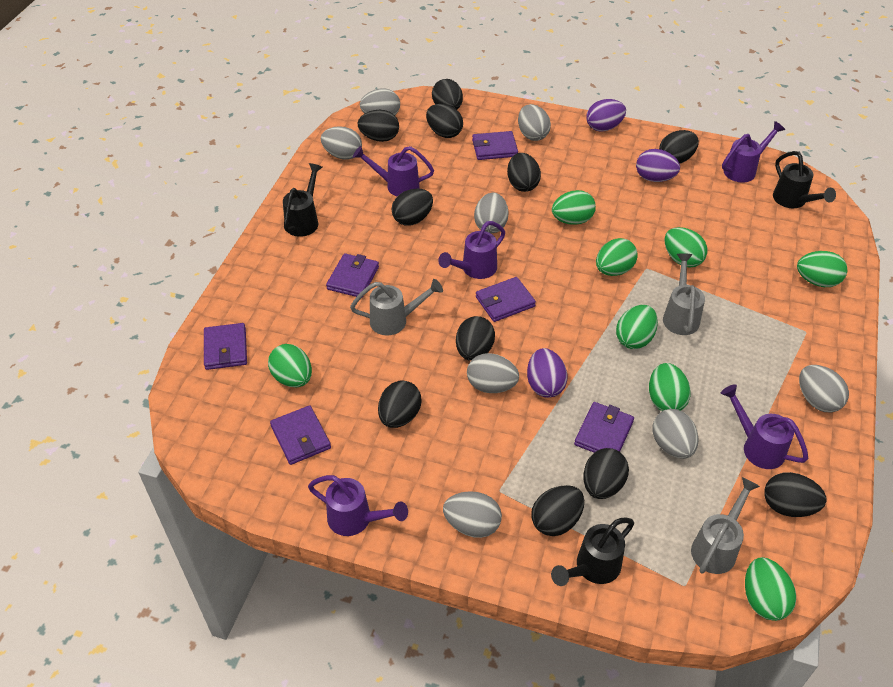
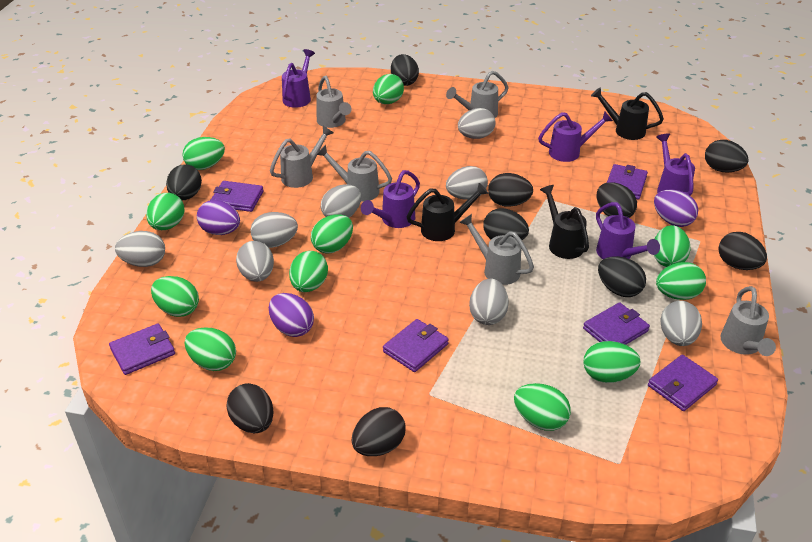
black egg: [357,110,399,142] [378,381,421,428] [392,189,433,226] [426,104,463,138] [432,79,463,110] [456,316,495,361] [507,153,541,192] [531,485,584,536] [583,448,629,499] [659,130,699,164] [764,472,826,517] = 11 -> [166,164,202,200] [226,383,274,433] [352,407,406,456] [391,54,419,86] [483,208,529,240] [488,173,533,207] [597,182,637,218] [598,256,646,297] [705,140,749,173] [718,232,767,270] = 10
green egg: [268,344,312,387] [552,190,596,225] [596,238,638,276] [616,305,658,349] [649,363,691,411] [665,227,707,268] [745,557,796,621] [797,251,847,287] = 8 -> [146,193,185,230] [151,276,199,317] [182,137,225,170] [185,328,236,371] [289,251,328,292] [311,214,353,254] [373,74,404,104] [514,383,571,431] [583,341,641,383] [654,225,690,267] [656,262,706,300] = 11
grey watering can: [350,279,443,335] [663,253,705,335] [691,477,760,574] = 3 -> [270,126,334,188] [316,76,352,128] [316,145,392,201] [446,71,509,118] [459,214,534,285] [720,286,776,356] = 6

